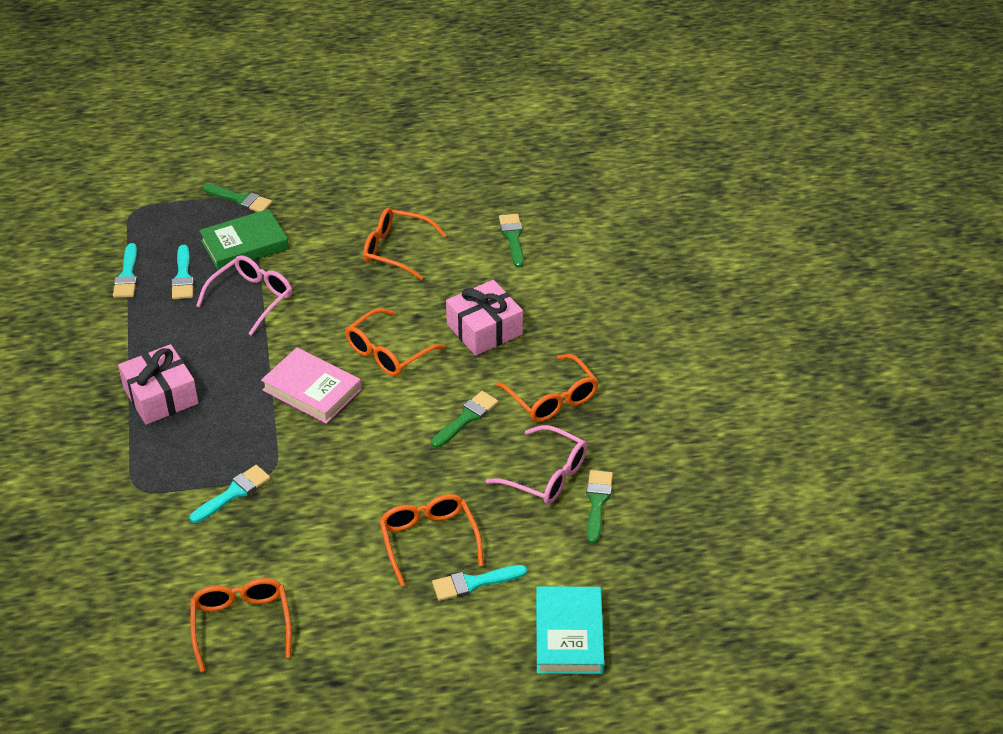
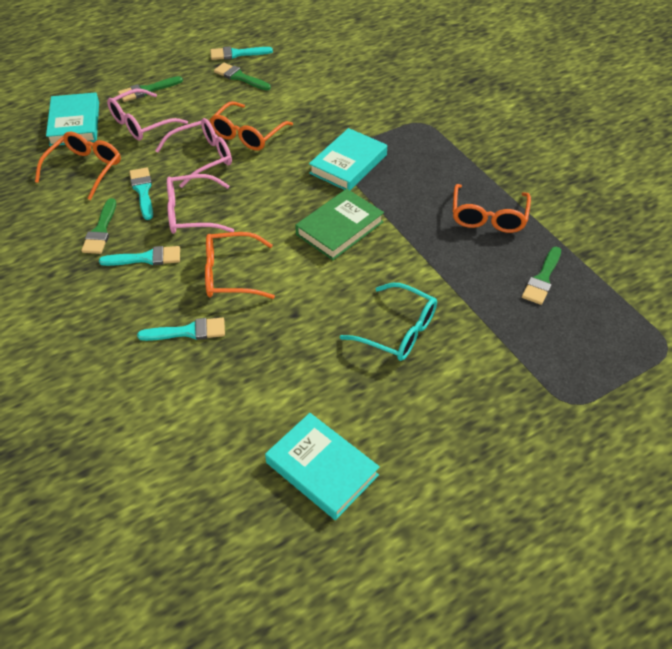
orange glasses: [190,578,291,672] [345,308,445,376] [363,208,446,280] [379,494,484,586] [496,354,599,422] = 5 -> [35,131,121,200] [205,232,275,299] [210,101,293,151] [453,184,531,233] = 4
pink book: [261,347,361,424] = 1 -> none = 0
pink gift: [118,344,199,425] [446,280,523,356] = 2 -> none = 0
pink glasses: [196,255,292,336] [486,425,587,505] = 2 -> [107,89,188,141] [155,118,232,188] [167,174,234,234] = 3
turquoise book: [536,586,605,674] = 1 -> [46,92,99,146] [265,413,380,520] [309,128,387,190] = 3
turquoise glasses: none = 0 -> [340,283,437,361] = 1

